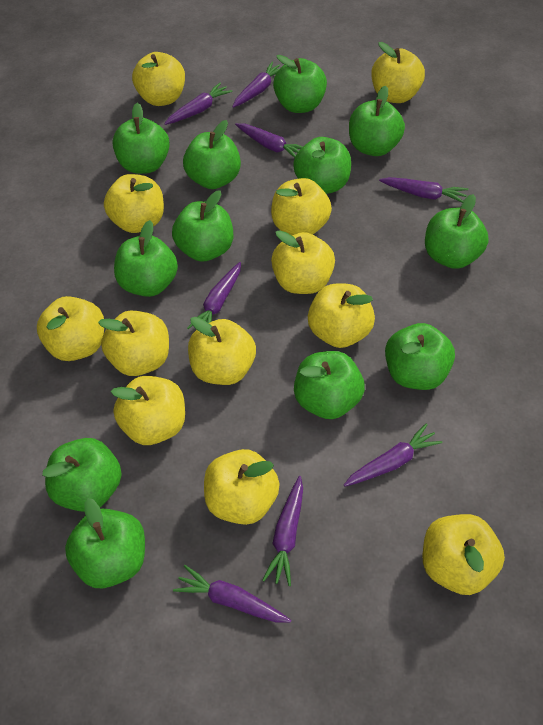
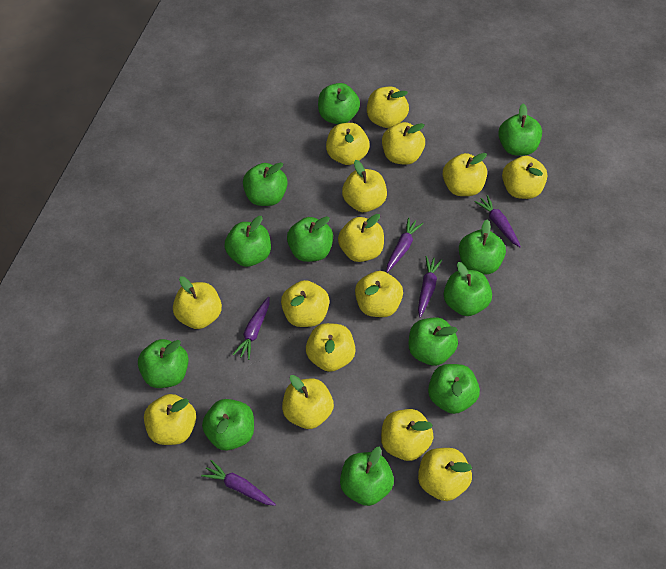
purple carrot: [164,82,233,125] [173,565,291,623] [187,262,241,329] [232,61,280,108] [235,123,303,158] [262,476,303,586] [344,423,442,486] [379,177,468,203] = 8 -> [201,460,276,506] [233,297,269,360] [386,217,423,273] [418,256,442,317] [474,195,521,247] = 5
yellow apple: [37,296,104,361] [98,311,169,376] [104,174,164,233] [111,376,185,445] [132,52,185,106] [188,317,256,385] [204,449,280,525] [271,178,332,236] [271,230,335,294] [308,283,375,348] [371,42,425,103] [423,514,505,595] = 12 -> [144,394,196,445] [173,276,222,329] [281,280,330,327] [282,375,334,429] [306,323,356,372] [326,123,370,165] [338,214,384,262] [342,160,387,212] [355,271,403,317] [367,87,409,128] [381,409,434,461] [382,122,425,165] [418,448,472,501] [443,153,487,196] [502,156,547,199] = 15

